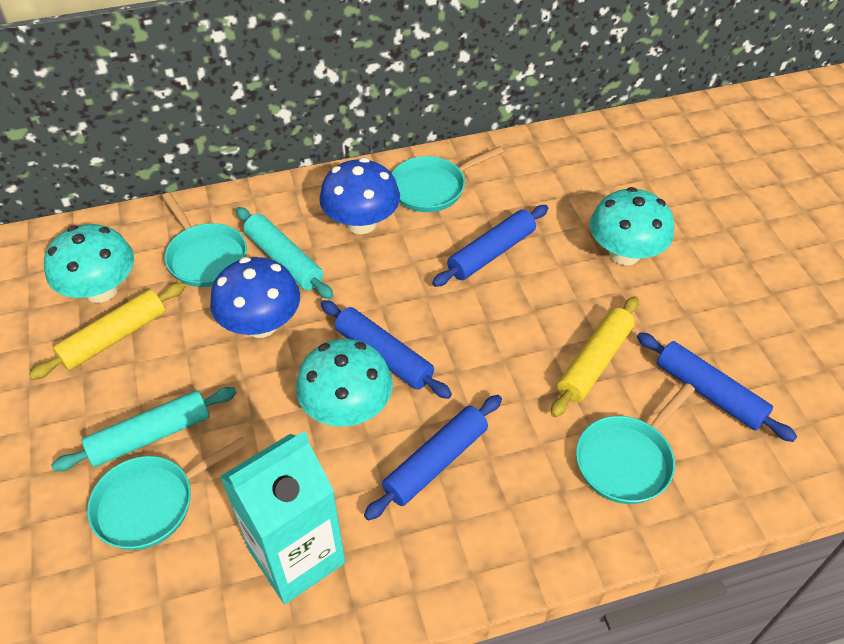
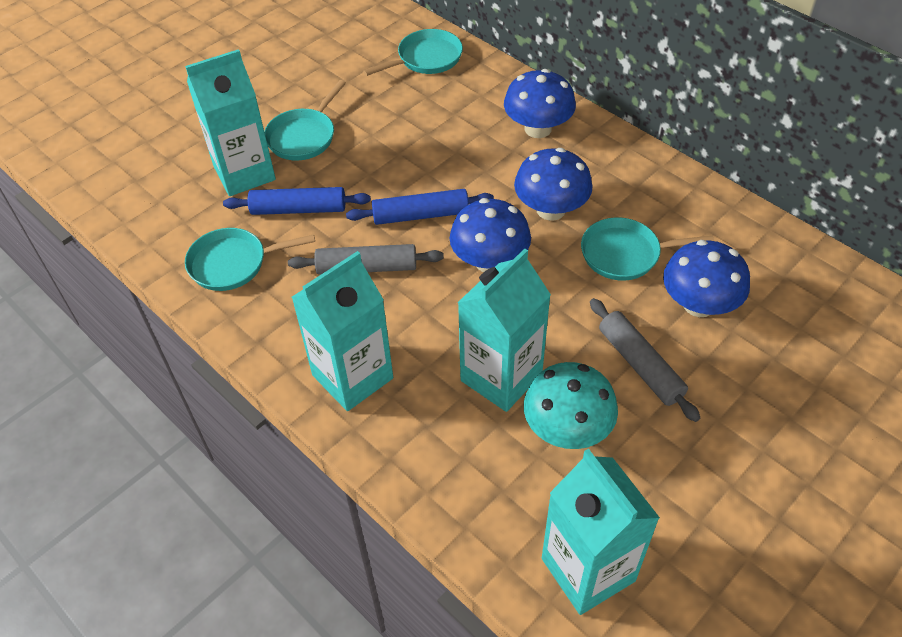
blue mushroom: [210,257,300,338] [319,158,400,234] = 2 -> [450,198,531,272] [504,69,576,138] [514,148,593,221] [663,240,750,317] = 4
blue rolling pin: [321,300,452,399] [364,395,502,520] [432,205,548,287] [637,332,797,442] = 4 -> [223,187,371,215] [346,189,494,225] = 2
grey rolling pin: none = 0 -> [288,244,444,275] [590,298,700,422] = 2
turquoise carton: [220,431,345,604] = 1 -> [185,49,276,196] [292,251,393,411] [458,248,551,412] [542,449,660,615] = 4
turquoise mushroom: [44,224,134,303] [296,339,393,427] [590,187,674,265] = 3 -> [524,362,618,449] = 1
turquoise rolling pin: [51,387,237,471] [236,207,334,299] = 2 -> none = 0
yellow rolling pin: [29,283,185,380] [551,296,639,417] = 2 -> none = 0

